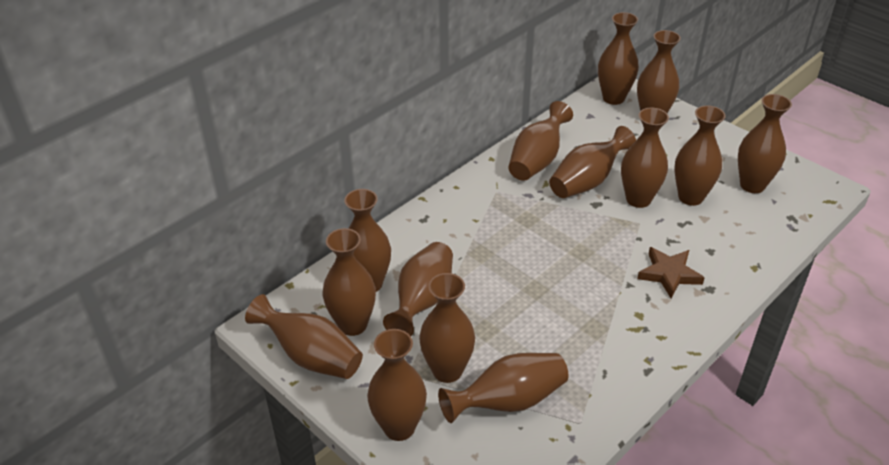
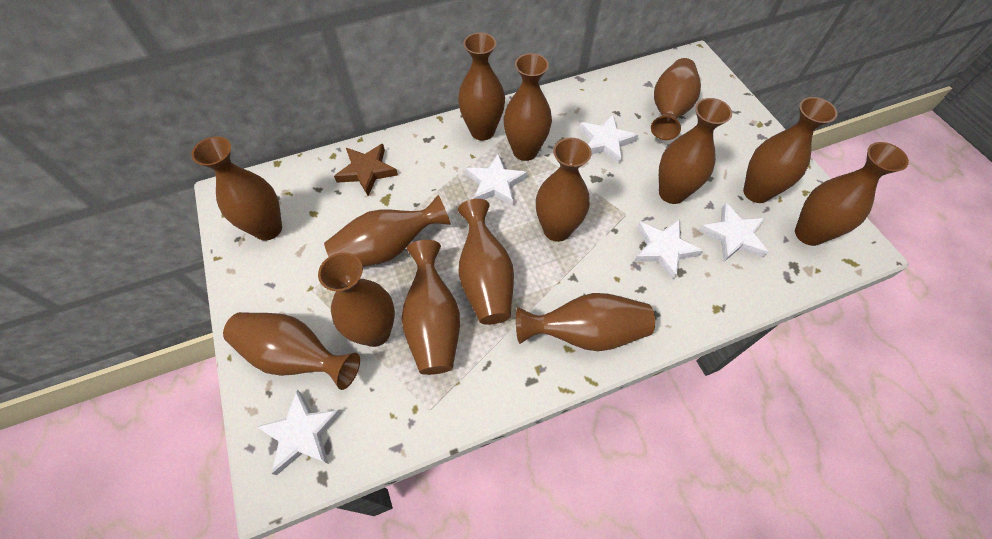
white star: none = 0 -> [257,390,342,475] [466,154,527,206] [579,114,638,164] [634,219,703,280] [699,203,768,262] = 5

